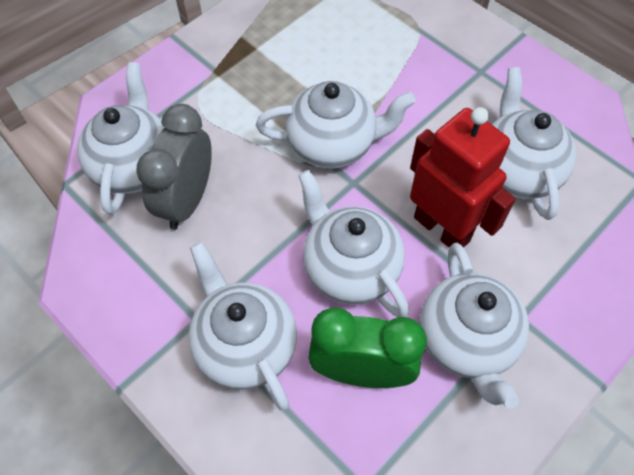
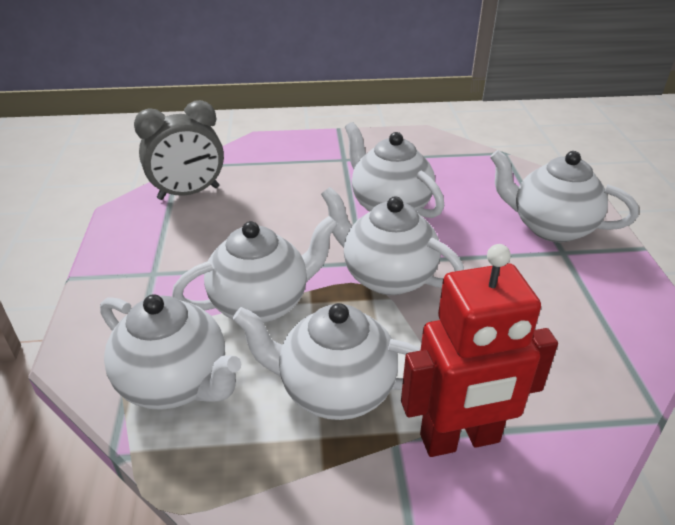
green clock: [308,307,427,388] = 1 -> none = 0

